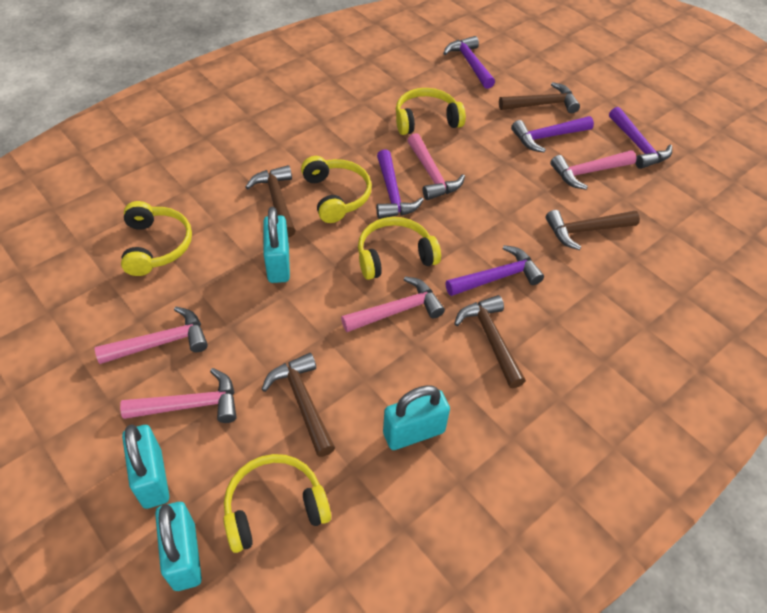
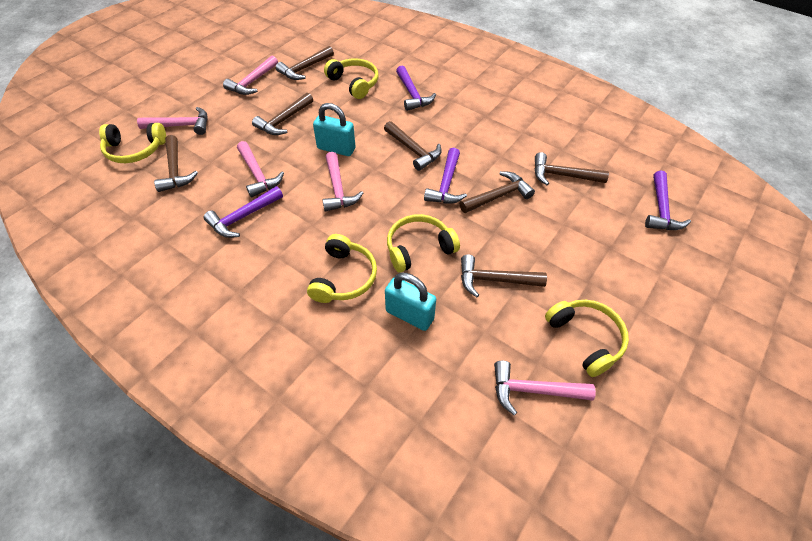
brown hammer: [245,165,296,237] [261,353,335,457] [454,295,526,388] [499,82,580,113] [545,210,640,250] = 5 -> [154,135,198,192] [252,93,313,135] [276,46,334,80] [384,121,442,171] [460,171,535,213] [461,254,547,297] [534,152,609,185] = 7
purple hammer: [376,149,424,219] [443,36,495,89] [445,245,544,296] [511,116,594,152] [609,107,672,169] = 5 -> [203,186,283,238] [396,65,436,111] [424,148,467,204] [645,171,691,230] = 4
turquoise padlock: [122,424,169,509] [155,502,202,591] [263,207,290,283] [383,385,450,450] = 4 -> [313,103,356,156] [385,273,436,331] = 2

